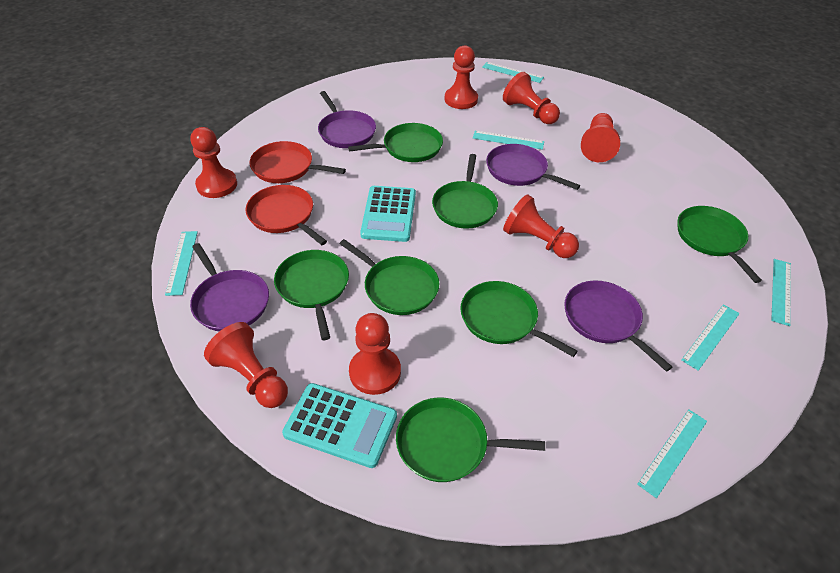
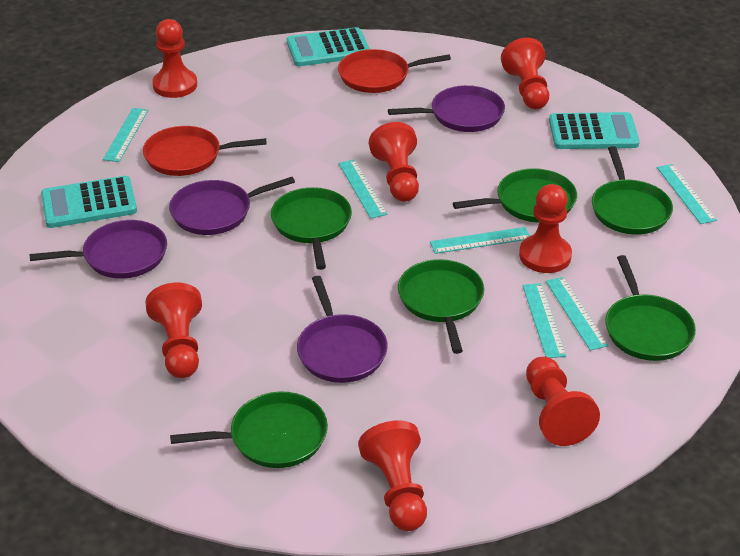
green pan: [274,250,349,340] [339,239,439,315] [348,123,443,162] [396,397,545,482] [432,154,498,229] [460,281,578,357] [677,206,762,283] = 7 -> [170,391,328,468] [271,187,352,270] [398,259,484,354] [453,168,577,223] [592,146,673,235] [605,255,696,361] = 6
turquoise calculator: [282,383,397,468] [360,186,416,242] = 2 -> [41,176,137,228] [287,27,370,66] [549,112,640,149] = 3

